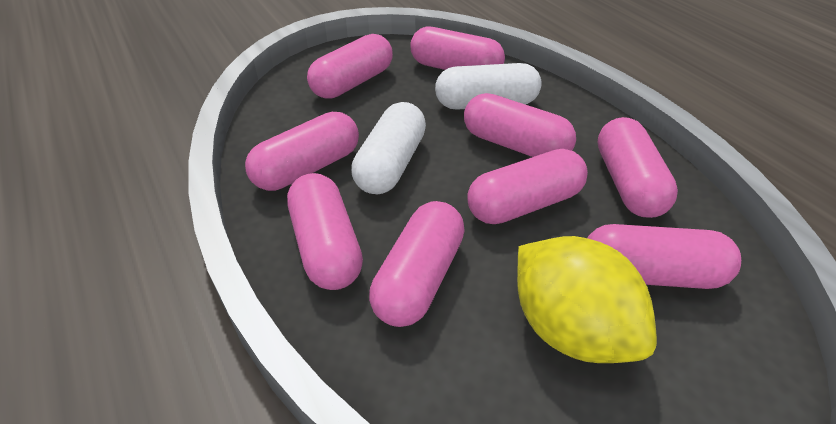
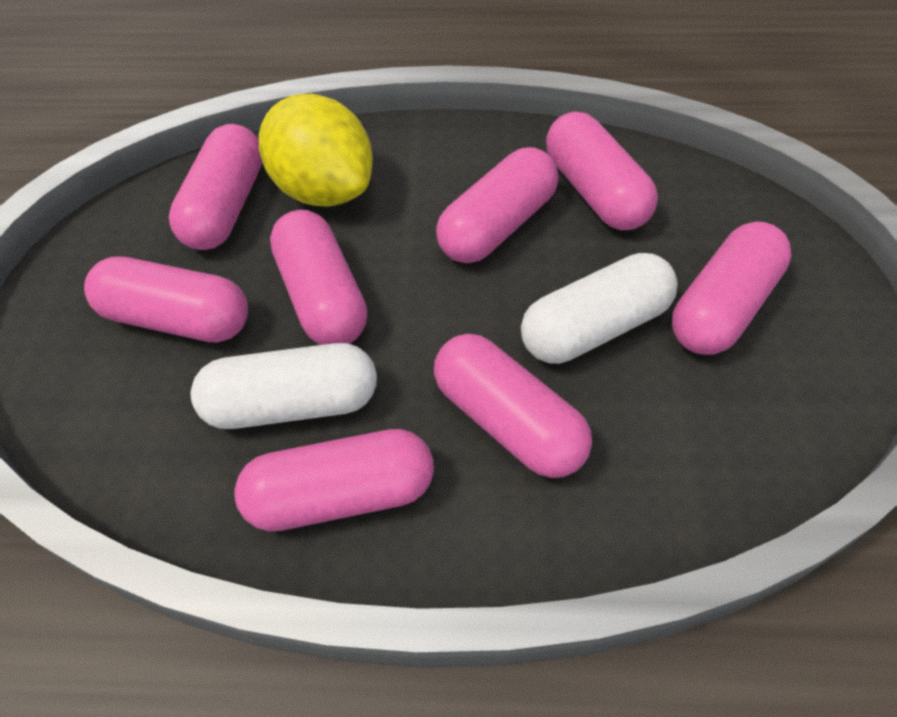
pink capsule: [245,112,359,191] [287,173,363,290] [307,34,393,99] [369,201,465,327] [410,27,505,70] [464,93,576,157] [467,149,588,224] [588,224,741,289] [598,117,678,218] = 9 -> [84,256,248,343] [169,124,262,250] [234,429,434,531] [270,210,367,345] [434,334,592,478] [436,147,559,263] [546,111,658,230] [672,221,792,355] = 8

